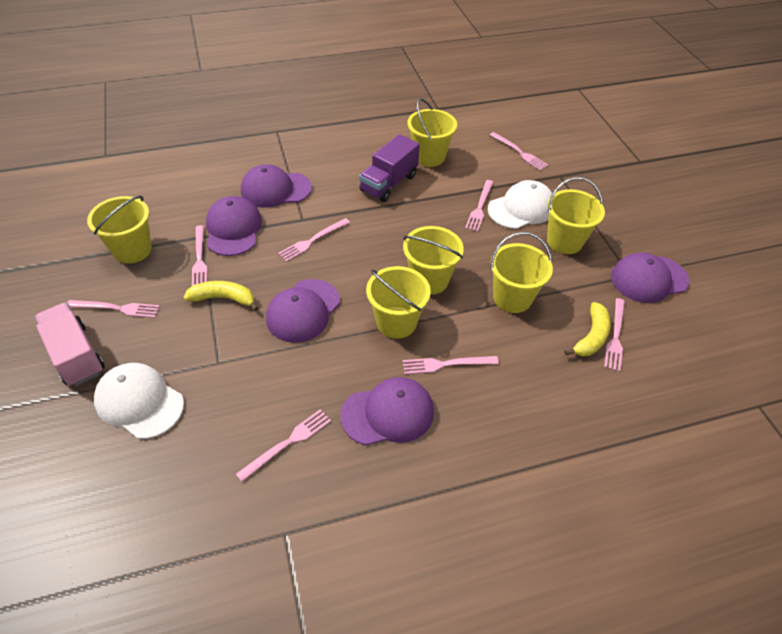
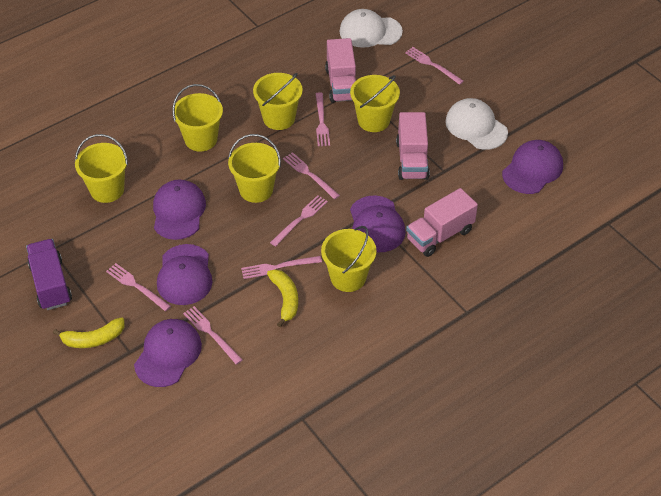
pink fork: [67,300,160,318] [192,225,207,286] [236,409,331,482] [278,218,350,262] [403,356,499,374] [465,180,493,232] [490,132,548,171] [604,298,625,372] = 8 -> [106,263,171,311] [183,306,243,365] [241,256,322,279] [270,195,328,247] [283,152,340,199] [316,92,330,146] [405,47,464,85] = 7
pink truck: [35,302,105,386] = 1 -> [325,38,356,103] [396,112,430,180] [406,188,478,257] = 3

